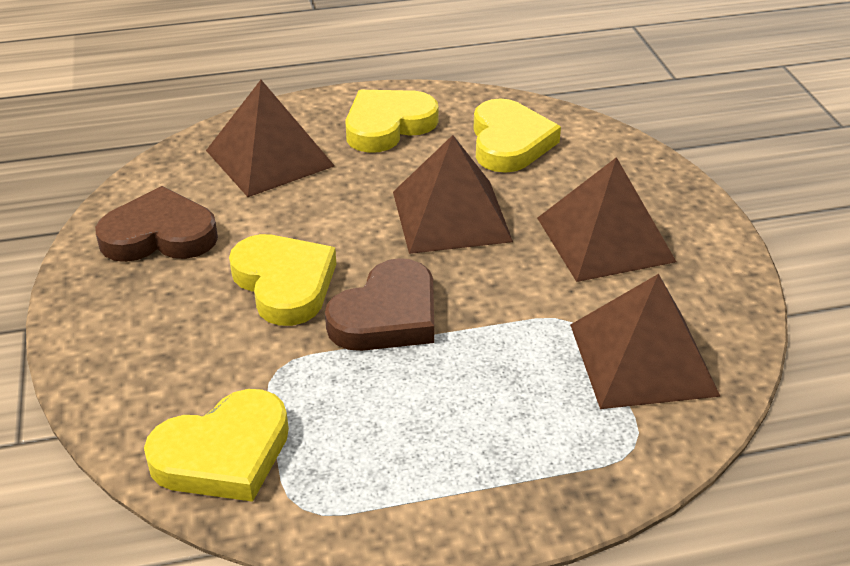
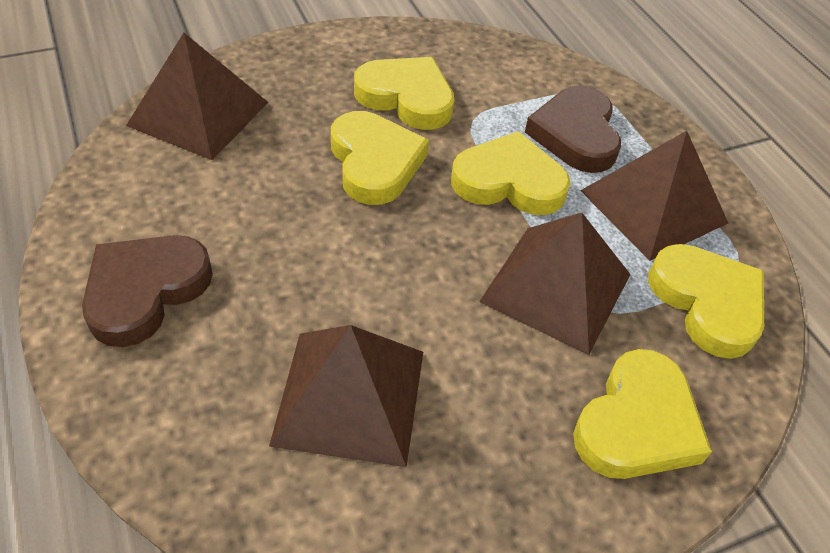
yellow heart: [144,389,289,502] [229,234,336,326] [345,90,439,153] [473,98,561,173] = 4 -> [331,111,429,205] [354,57,455,130] [451,131,571,215] [573,349,712,479] [648,244,764,359] = 5

